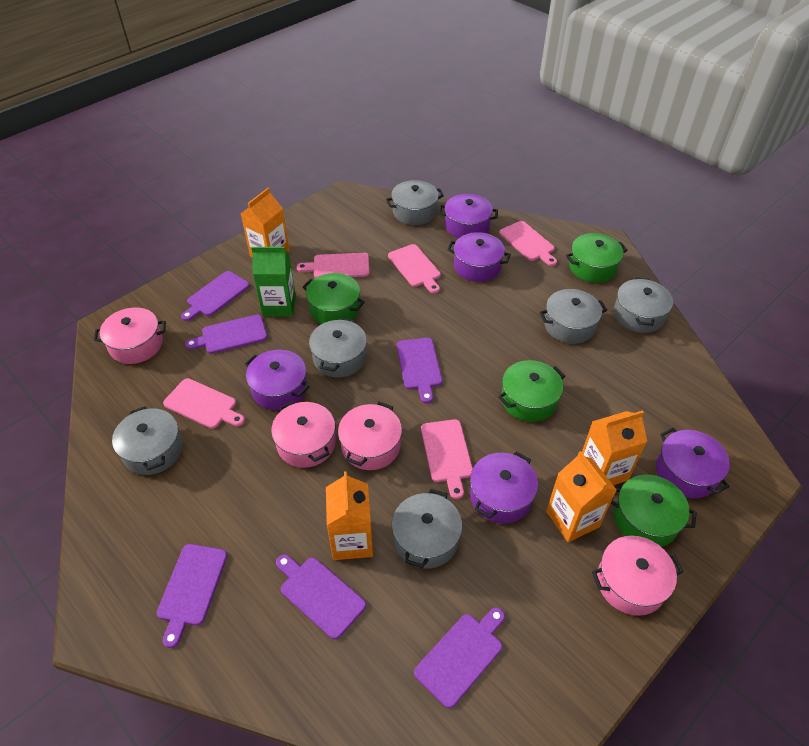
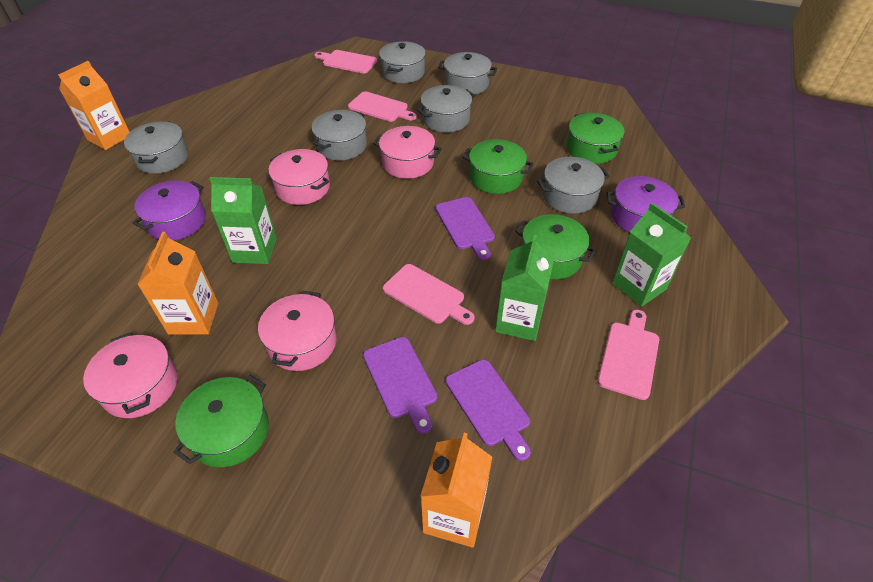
green carton: [251,247,296,317] = 1 -> [209,177,277,264] [495,235,554,341] [612,203,691,307] = 3
orange carton: [241,188,290,257] [326,471,373,560] [546,451,617,542] [582,410,647,485] = 4 -> [58,61,130,150] [137,232,218,335] [420,433,492,548] = 3
pink cutting board: [163,378,245,429] [297,253,369,278] [388,244,441,293] [421,419,473,499] [499,221,557,266] = 5 -> [314,50,377,74] [348,91,417,122] [383,264,474,325] [598,309,659,400] = 4
purple cutting board: [157,544,227,648] [181,271,250,321] [185,314,267,354] [276,554,366,639] [397,338,442,403] [414,608,505,708] = 6 -> [363,337,437,434] [436,197,495,260] [446,359,531,461] = 3
purple pot: [245,350,310,410] [439,194,498,238] [447,232,511,282] [470,451,538,524] [656,428,730,498] = 5 -> [133,181,206,240] [607,176,685,233] = 2

